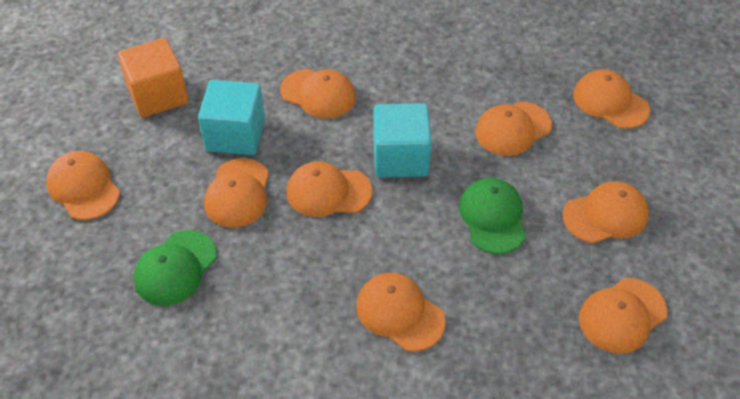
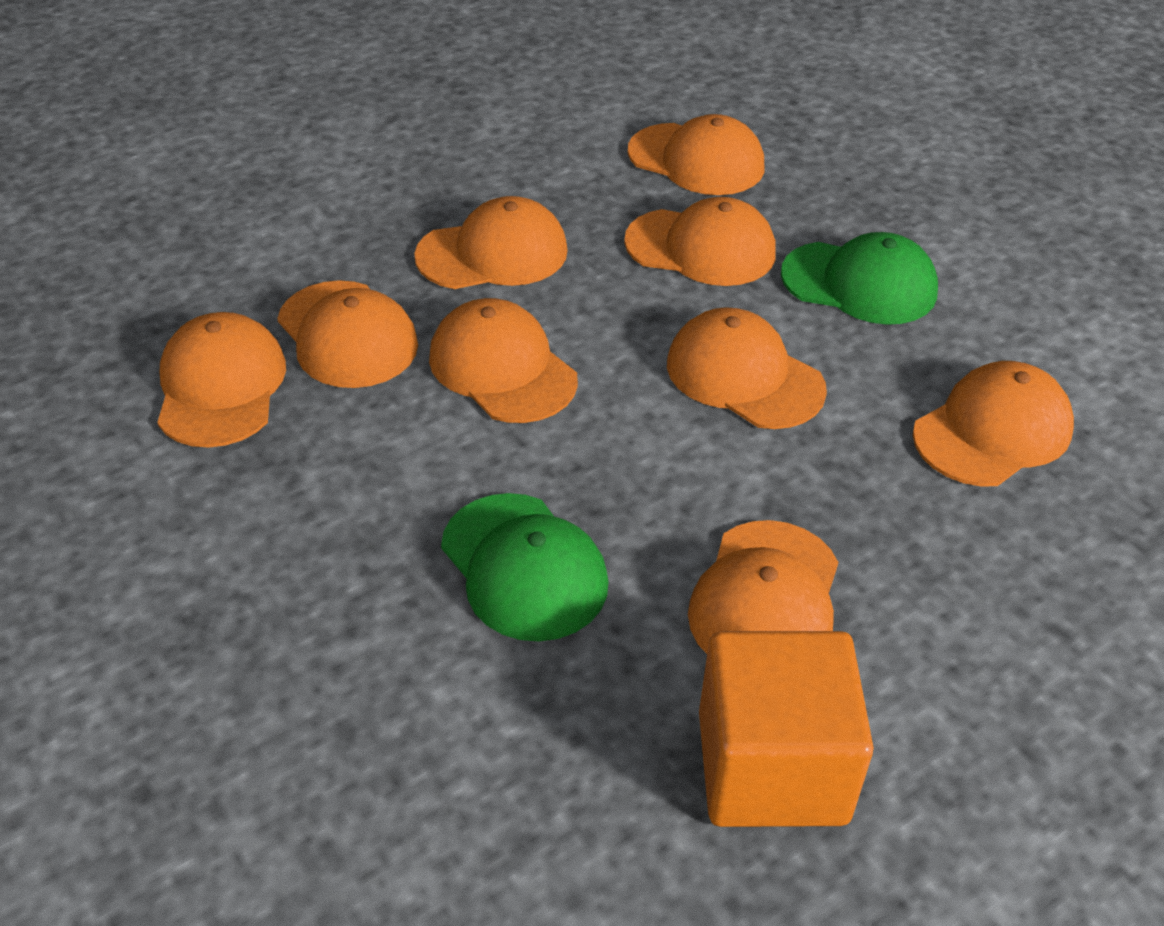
turquoise cube: [198,80,265,155] [373,103,432,178] = 2 -> none = 0

